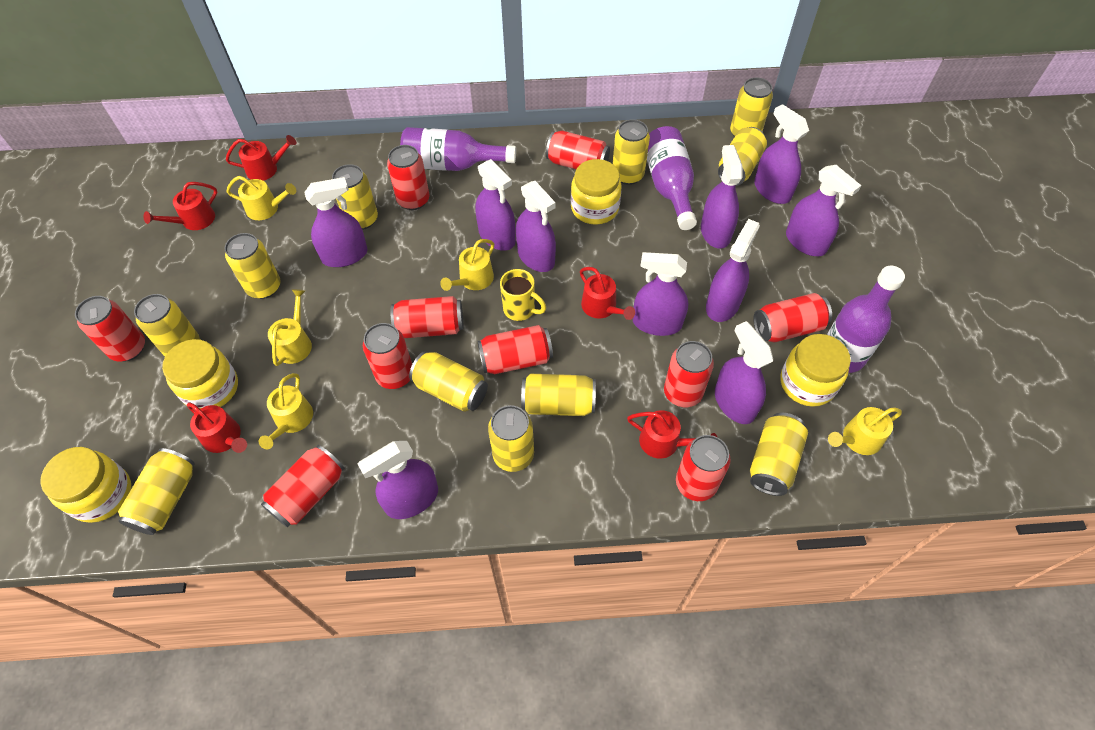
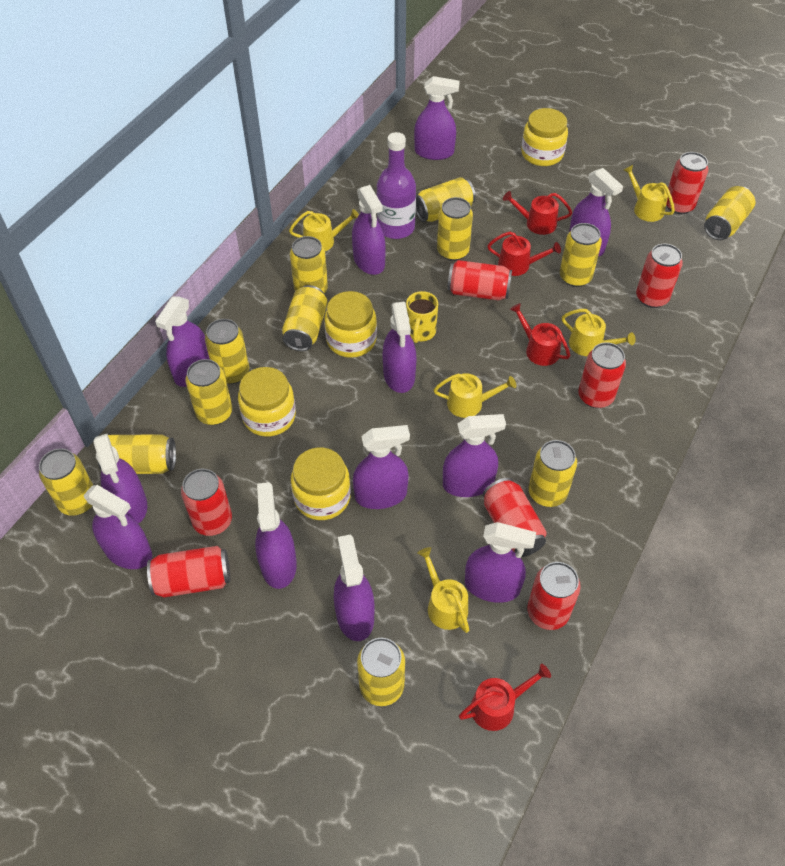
purple bottle: [400,127,516,171] [647,126,697,230] [827,266,905,373] = 3 -> [376,132,416,239] = 1
purple spray bottle: [304,177,367,267] [358,441,438,519] [475,159,516,251] [516,181,556,272] [633,252,688,336] [701,145,743,249] [706,219,760,322] [715,321,773,424] [754,104,809,204] [786,165,861,256] = 10 -> [84,485,152,569] [93,434,147,524] [155,296,210,387] [255,482,297,589] [334,535,375,641] [352,185,386,275] [353,425,410,509] [383,302,417,393] [414,76,460,160] [443,414,506,497] [465,522,536,603] [569,168,623,257] = 12
red can: [75,296,145,361] [261,445,345,527] [363,323,412,389] [387,145,429,210] [391,296,463,338] [477,325,553,374] [546,131,610,169] [664,341,714,407] [676,435,731,501] [753,293,832,343] = 10 -> [147,546,230,598] [181,469,232,536] [447,260,512,301] [483,478,547,557] [527,562,581,630] [578,342,626,408] [636,244,683,308] [666,152,709,214] = 8
red watering can: [144,182,217,230] [187,403,247,453] [226,135,296,181] [580,267,635,320] [627,410,717,459] = 5 -> [459,664,551,731] [487,231,561,276] [503,191,572,235] [510,303,570,366] = 4
yellow can: [118,448,195,535] [134,294,200,356] [224,233,281,299] [332,164,378,230] [409,351,488,412] [488,405,534,472] [521,374,596,416] [613,119,650,185] [718,127,767,186] [730,77,773,137] [750,413,808,496] = 11 -> [39,449,93,516] [98,434,176,474] [186,359,232,425] [205,319,249,384] [282,285,328,351] [290,236,328,294] [357,638,405,706] [416,177,476,222] [437,197,473,261] [529,440,577,507] [560,223,602,287] [704,186,755,240] = 12

